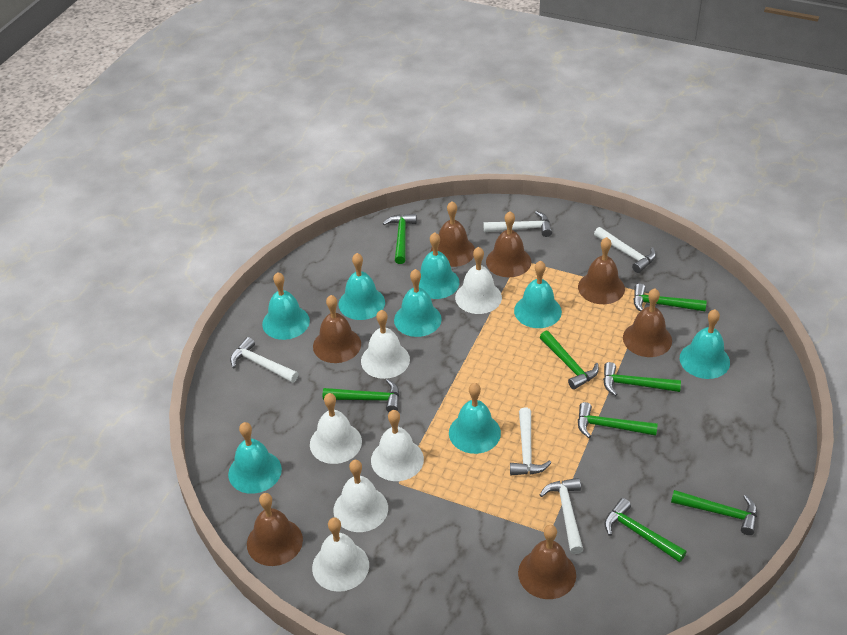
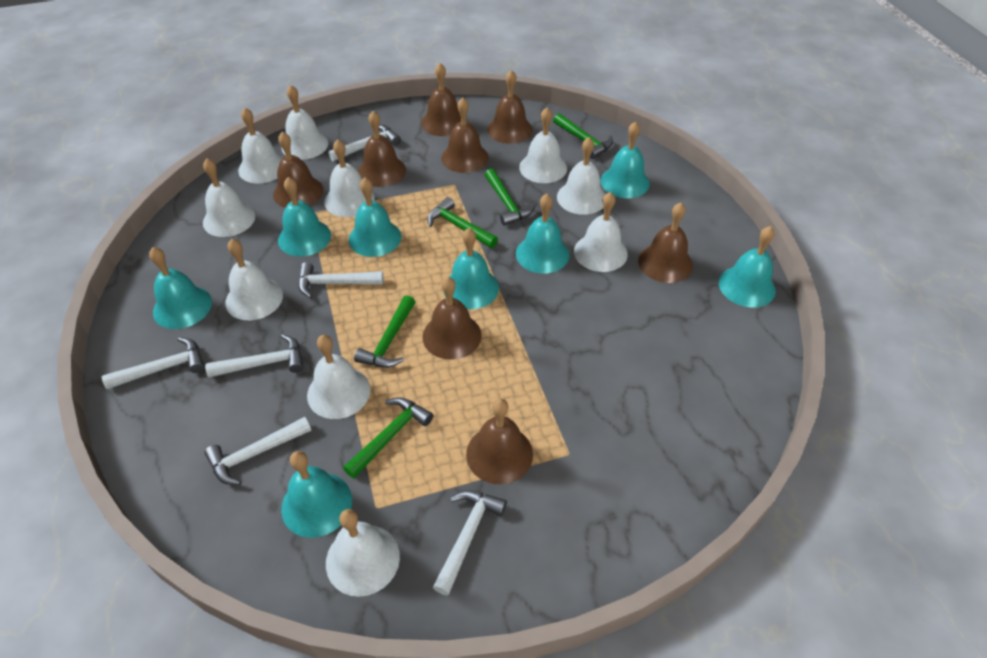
brown bell: [247,493,303,566] [313,295,361,363] [431,201,475,267] [486,211,531,277] [518,525,576,599] [578,237,625,304] [623,289,672,357] = 7 -> [273,132,323,208] [358,111,406,187] [421,63,461,136] [422,277,482,360] [441,97,489,173] [466,399,533,484] [487,70,533,144] [638,203,693,283] = 8
green hammer: [323,379,399,412] [383,214,417,264] [540,331,599,390] [578,402,658,438] [603,362,681,396] [604,498,687,562] [633,284,707,311] [671,490,757,535] = 8 -> [343,397,433,478] [354,295,415,368] [427,197,498,248] [485,168,535,226] [553,113,613,159] = 5
white bell: [310,393,362,464] [312,518,369,592] [333,460,388,532] [361,310,410,379] [371,410,424,481] [455,247,502,314] = 6 -> [203,158,255,237] [225,239,283,320] [238,107,283,183] [281,85,328,160] [307,335,370,419] [324,139,375,217] [326,509,400,597] [519,107,567,183] [557,137,605,215] [574,192,628,272] = 10
white hammer: [230,337,298,383] [483,211,552,237] [510,408,551,475] [540,478,583,554] [594,227,656,273] = 5 -> [102,337,205,389] [204,417,312,485] [205,334,304,378] [298,262,384,298] [328,124,401,161] [433,490,507,596] = 6

